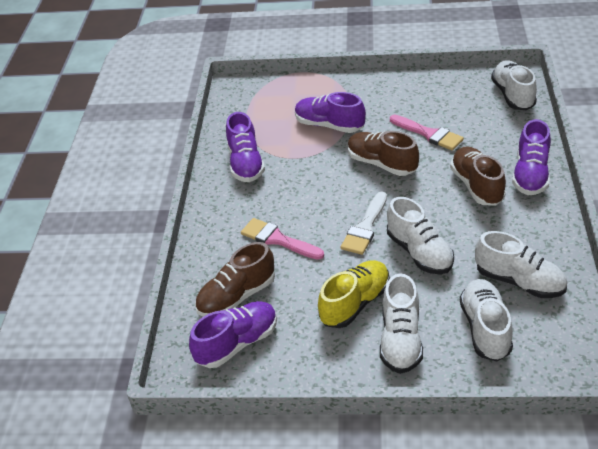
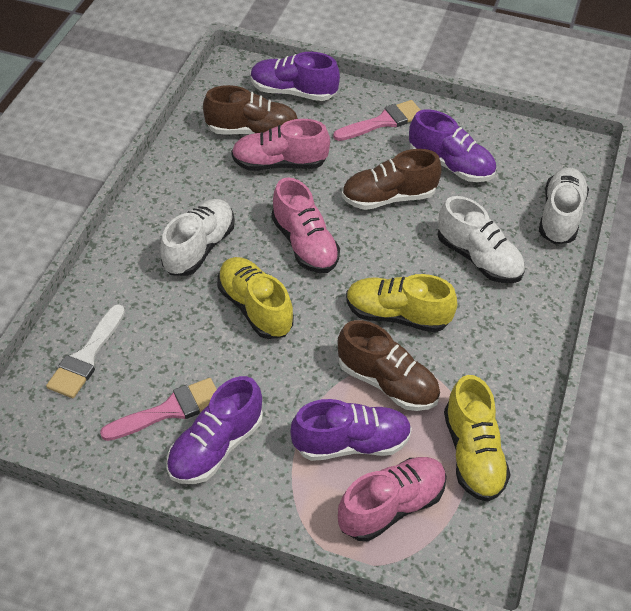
pink shoe: none = 0 -> [231,119,330,171] [272,177,340,273] [338,457,447,541] = 3
white shoe: [380,273,423,374] [387,197,454,274] [460,279,513,361] [475,231,567,298] [491,60,537,110] = 5 -> [160,199,235,276] [437,196,525,283] [539,168,589,244] = 3
yellow shoe: [318,260,390,328] = 1 -> [217,257,294,339] [346,274,457,332] [444,375,511,502] = 3

